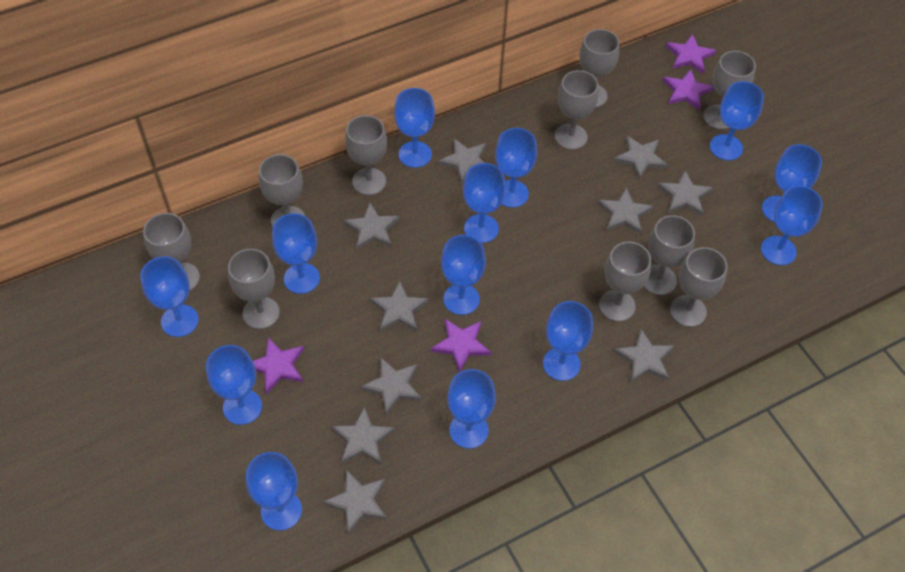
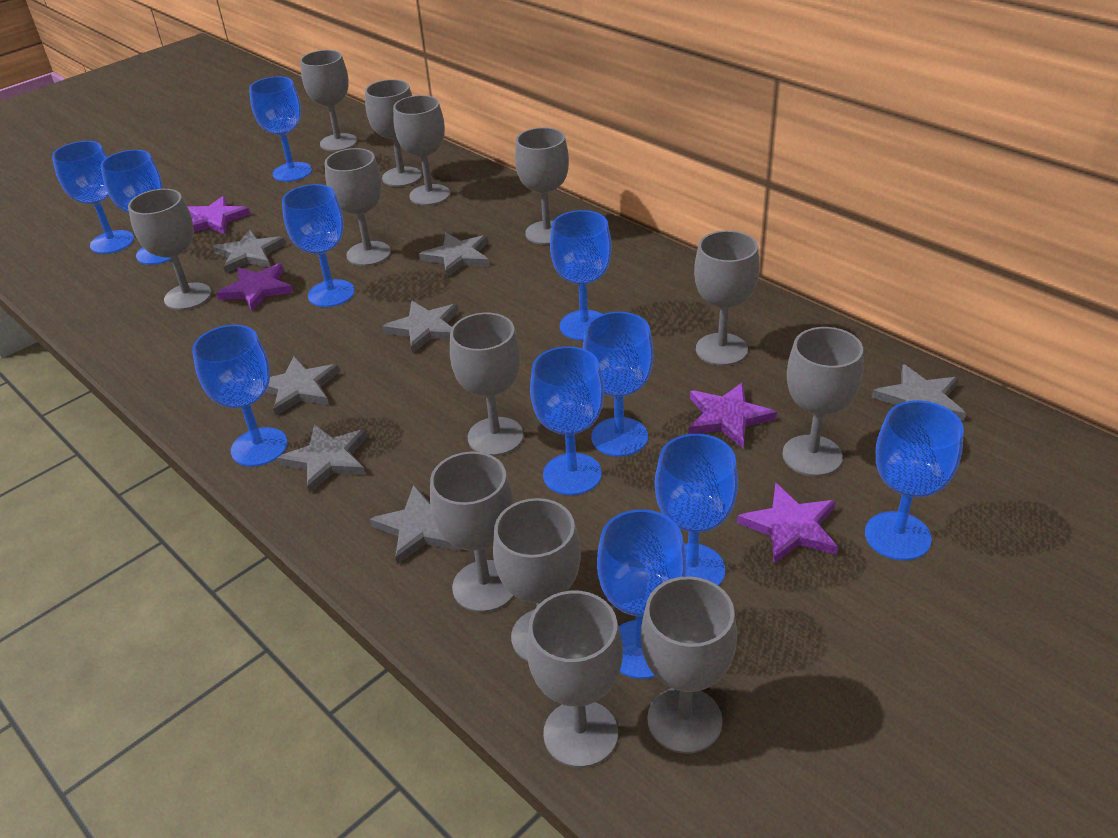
blue goblet: [140,256,199,337] [206,345,262,425] [246,452,302,531] [272,213,320,294] [394,88,435,168] [441,235,486,315] [447,369,496,449] [463,163,506,243] [495,128,537,208] [543,301,593,381] [710,81,764,160] [761,186,823,265] [762,144,822,223] = 13 -> [52,141,134,254] [100,150,171,265] [192,325,288,467] [249,76,312,182] [282,184,355,307] [530,346,604,495] [550,210,612,341] [583,312,654,457] [597,509,686,679] [655,434,738,586] [865,400,964,561] = 11
grey goblet: [143,213,200,290] [228,249,280,329] [259,154,305,227] [345,115,387,195] [555,70,599,150] [580,29,619,108] [599,242,651,321] [643,215,695,295] [670,247,728,327] [703,51,756,130] = 10 -> [128,189,212,310] [300,50,357,152] [325,148,391,266] [365,79,422,187] [393,95,450,206] [430,451,514,613] [450,313,524,456] [493,498,581,662] [515,127,569,245] [526,591,623,768] [641,576,737,754] [694,231,760,366] [782,327,864,476] = 13
grey star: [323,469,387,534] [331,406,395,465] [343,203,400,250] [361,358,422,415] [370,281,429,331] [438,139,486,183] [597,187,653,235] [613,135,668,180] [614,329,674,382] [657,170,713,216] = 10 -> [213,229,286,274] [266,356,340,416] [277,424,368,493] [369,485,459,565] [382,301,458,354] [419,233,489,277] [872,364,966,421] = 7

